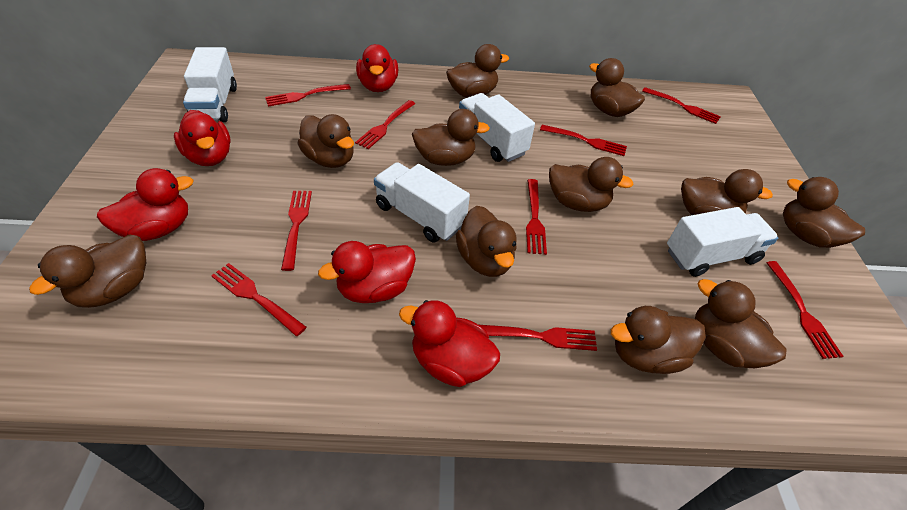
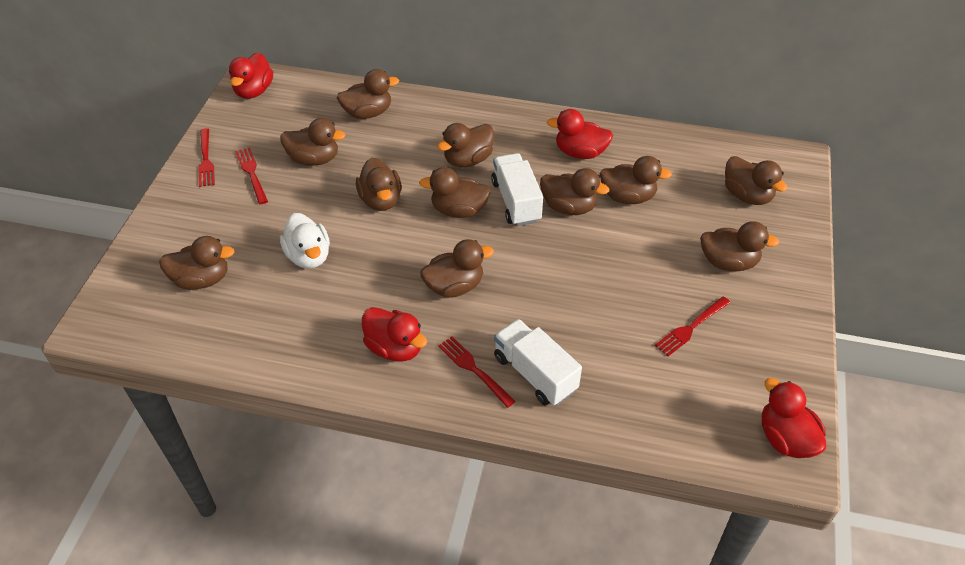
red duck: [97,168,194,241] [174,110,231,166] [318,241,416,303] [356,44,398,92] [399,300,500,387] = 5 -> [229,52,273,99] [362,307,427,362] [547,109,613,159] [762,378,826,458] = 4
red fork: [211,263,307,336] [265,84,351,106] [281,191,312,271] [355,100,415,149] [479,325,597,351] [526,179,547,255] [540,125,627,156] [642,87,721,124] [767,261,843,359] = 9 -> [198,128,215,187] [235,147,268,204] [438,336,516,408] [655,296,731,356] = 4
white duck: none = 0 -> [280,213,330,269] = 1
white truck: [183,47,237,122] [374,162,470,243] [459,93,535,162] [667,207,778,277] = 4 -> [491,153,543,226] [494,319,582,406] = 2

